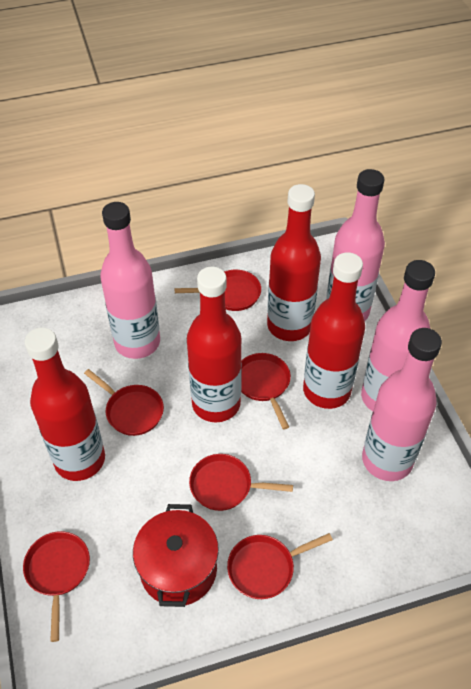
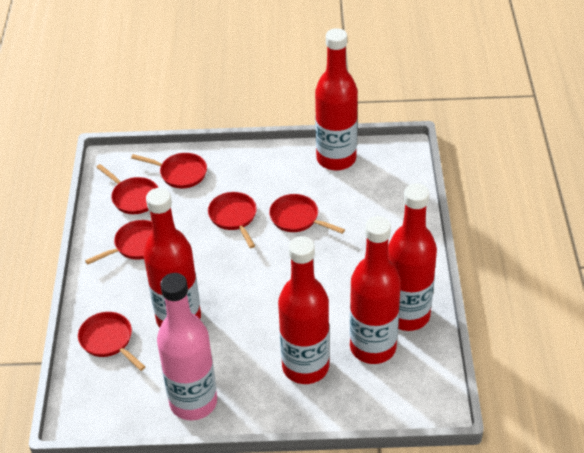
pink bottle: [100,202,160,359] [326,169,385,321] [361,260,435,411] [362,328,442,481] = 4 -> [157,273,217,420] = 1
red bottle: [24,327,105,481] [187,267,242,422] [267,184,321,341] [303,252,365,409] = 4 -> [144,188,201,328] [278,236,330,384] [315,28,358,171] [350,216,401,364] [388,183,437,331] = 5
red pot: [133,504,219,607] = 1 -> none = 0

